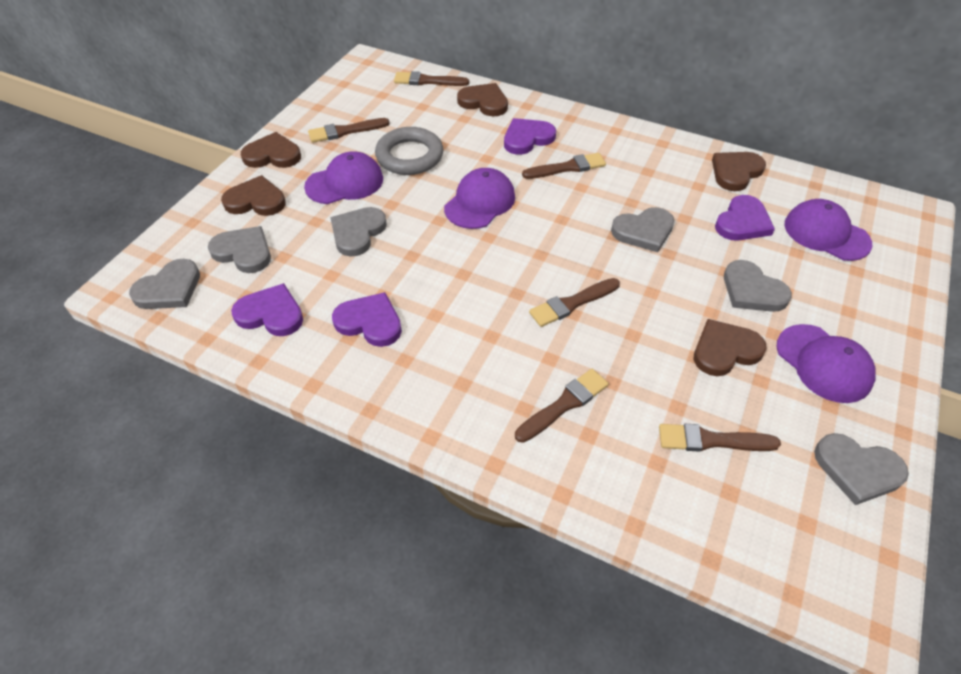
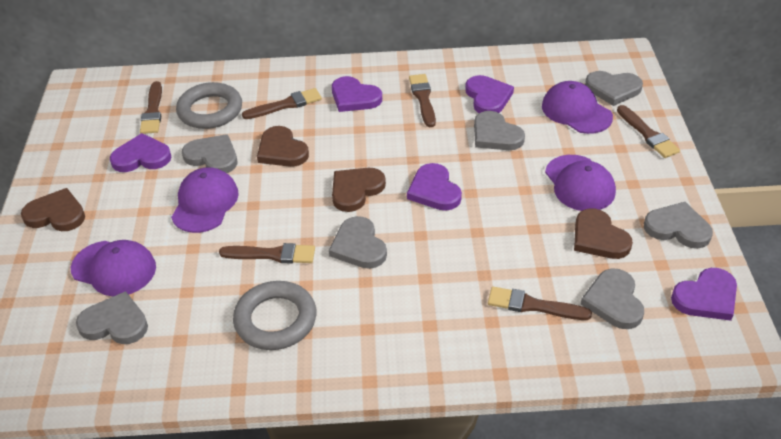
brown heart: [221,175,286,216] [241,132,301,168] [457,83,508,116] [694,319,767,376] [712,152,766,191] = 5 -> [21,188,85,231] [257,126,309,167] [332,168,386,212] [574,209,633,259] = 4
grey heart: [129,259,200,309] [208,226,271,273] [330,207,387,257] [611,207,674,252] [724,260,792,312] [814,433,909,505] = 6 -> [76,291,148,344] [182,134,237,173] [329,216,387,269] [474,111,525,150] [581,269,644,329] [585,71,643,106] [644,202,713,249] = 7
grey ring: [375,127,443,175] = 1 -> [176,82,242,129] [233,281,316,350] = 2
purple heart: [231,283,303,336] [332,292,402,347] [504,118,556,155] [715,195,775,241] = 4 -> [110,133,171,172] [332,76,382,112] [407,163,462,211] [465,75,514,113] [671,268,737,321] = 5

